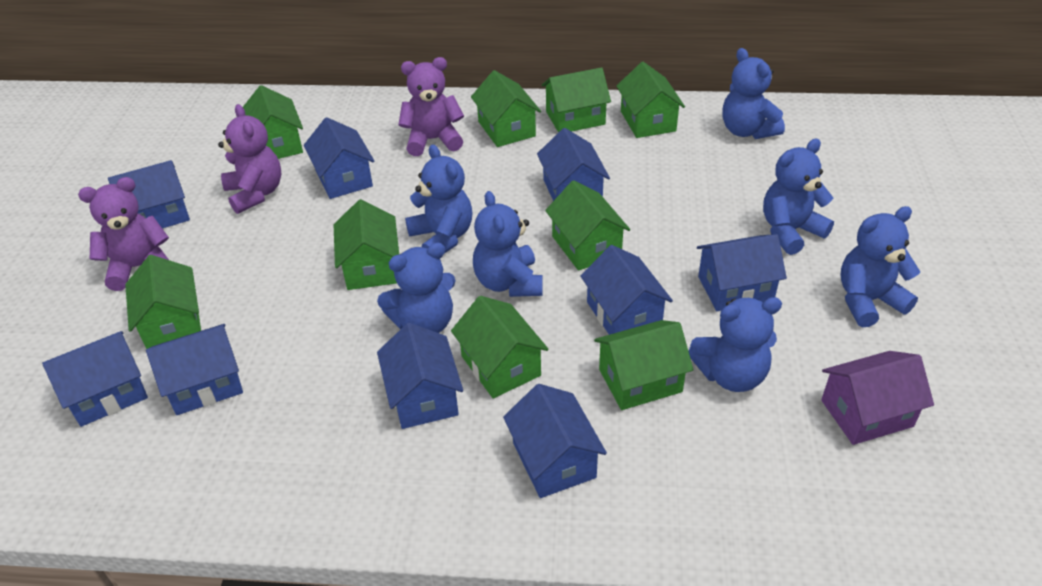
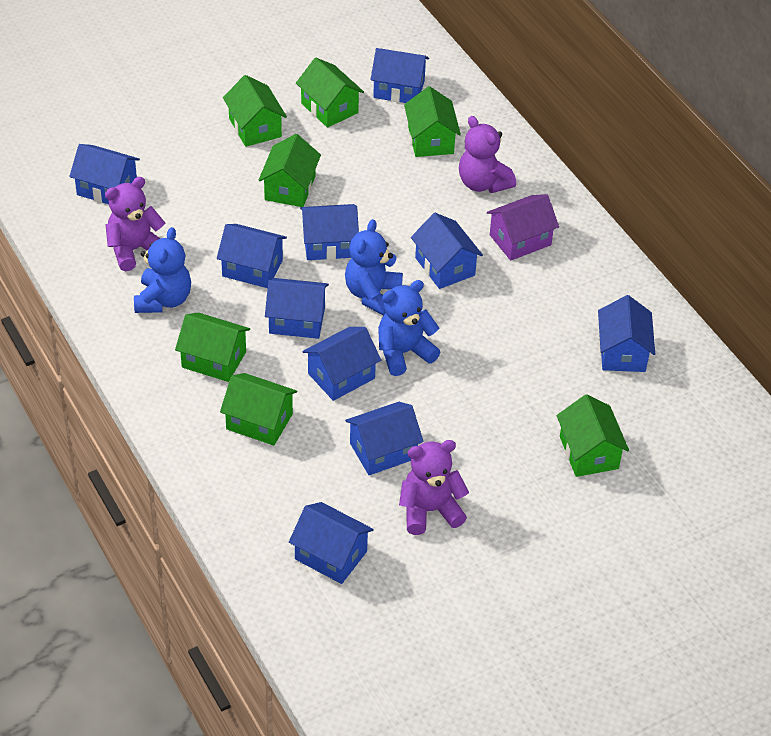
blue house: [42,331,148,427] [108,160,190,228] [146,324,243,415] [304,117,375,199] [377,323,463,429] [503,384,607,498] [537,128,610,201] [580,245,673,335] [697,234,787,311] = 9 -> [69,144,140,204] [217,224,287,288] [265,278,329,339] [289,502,374,584] [300,204,359,260] [302,327,381,401] [345,402,424,475] [370,48,429,103] [411,213,483,289] [598,295,655,372] = 10
blue teddy bear: [377,242,456,333] [405,144,472,254] [473,191,543,297] [688,297,782,392] [722,48,785,139] [763,139,834,255] [840,206,920,327] = 7 -> [134,227,191,313] [345,219,403,315] [378,280,440,376] = 3
green house: [125,255,201,349] [243,85,303,159] [334,199,399,290] [451,296,549,398] [471,70,541,147] [542,67,611,133] [545,180,630,271] [594,320,694,410] [616,62,685,138] = 9 -> [175,313,250,382] [220,373,297,446] [223,75,287,147] [259,134,321,207] [296,58,364,128] [404,86,461,157] [557,394,629,477] = 7

